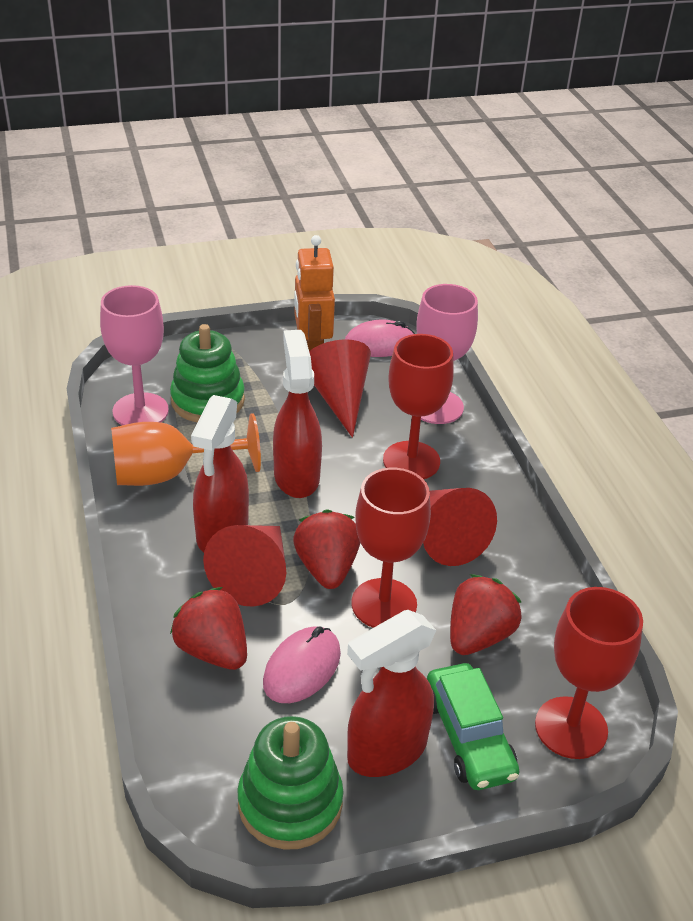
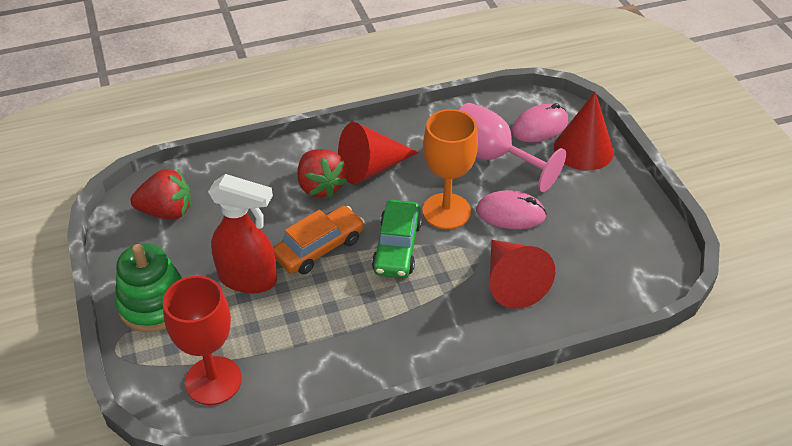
green stacking toy: [170,324,245,423] [237,716,343,850] = 2 -> [115,243,183,332] = 1
orange car: none = 0 -> [273,206,365,274] = 1
orange robot: [294,235,335,351] = 1 -> none = 0
pink goblet: [100,285,169,425] [416,284,478,424] = 2 -> [459,103,566,192] = 1
red goblet: [351,468,431,628] [383,334,454,479] [535,587,643,759] = 3 -> [163,276,242,405] = 1
red spray bottle: [191,395,249,552] [273,330,322,498] [347,610,436,777] = 3 -> [208,174,277,294] = 1
red strawberry: [170,587,247,670] [293,509,360,589] [450,574,522,655] = 3 -> [130,169,191,220] [298,149,347,198] = 2

